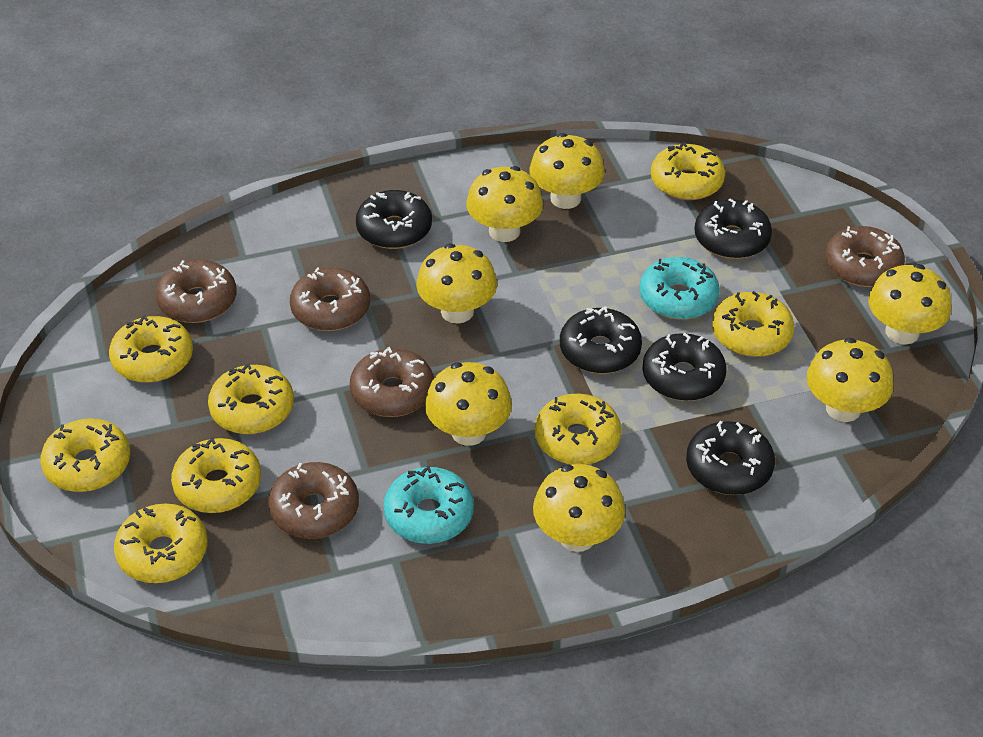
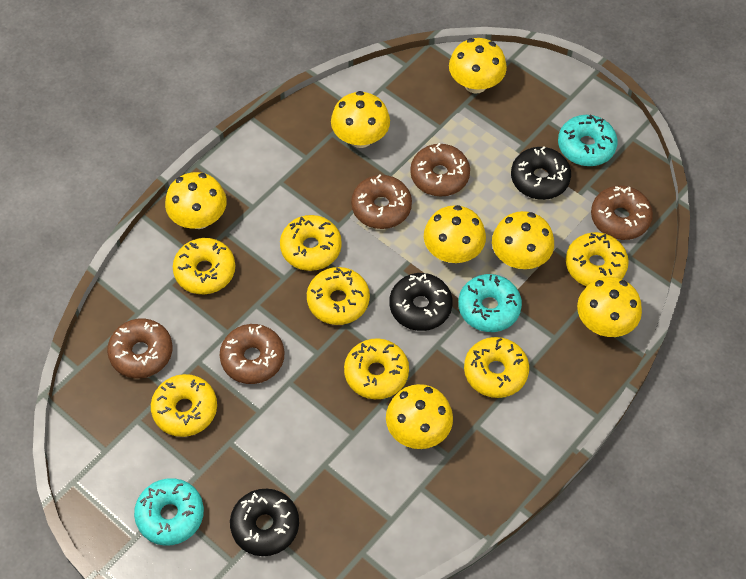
black donut: [356,190,432,249] [560,307,642,374] [642,333,727,401] [686,421,775,495] [695,199,772,259] = 5 -> [230,489,299,556] [390,273,453,331] [511,146,571,200] = 3
turquoise donut: [383,466,474,544] [639,257,720,320] = 2 -> [134,478,204,546] [458,274,522,332] [558,115,617,166] = 3
yellow donut: [41,418,130,492] [109,315,193,383] [114,504,208,583] [171,437,261,513] [208,363,294,434] [535,394,621,465] [651,142,725,200] [712,291,794,357] = 8 -> [151,374,217,437] [173,238,235,294] [280,215,342,271] [307,267,370,325] [344,338,409,399] [464,337,529,398] [566,232,629,286] = 7

